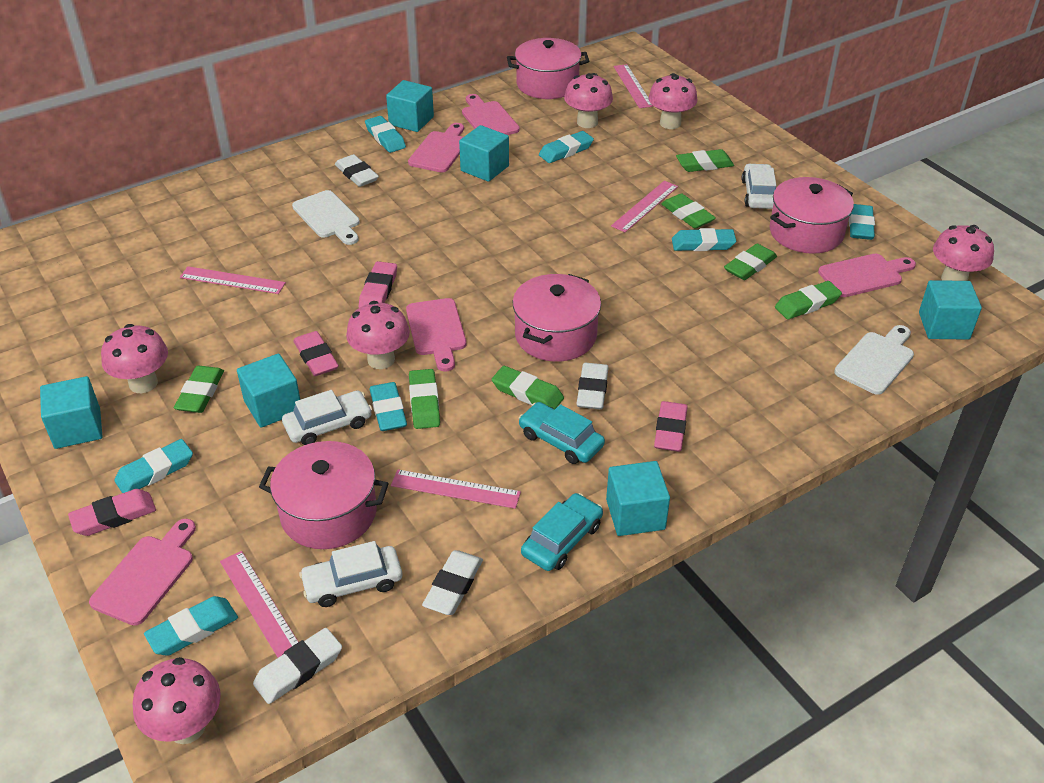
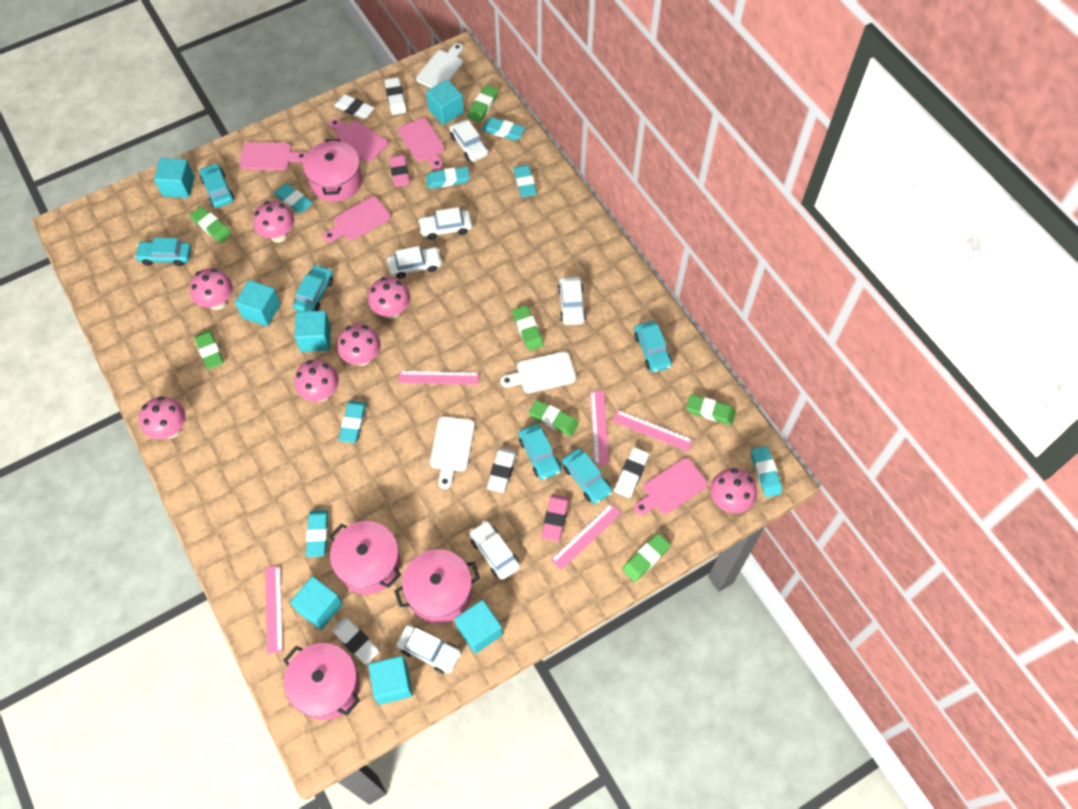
pink eraser: [68,489,156,536] [293,331,339,376] [359,261,397,308] [654,401,688,452] = 4 -> [389,155,410,187] [541,494,569,542] = 2
pink mushroom: [101,324,168,393] [133,657,221,744] [346,301,410,369] [564,73,613,128] [648,73,698,129] [933,225,994,281] = 6 -> [139,396,186,439] [189,268,233,310] [253,201,294,243] [294,359,339,402] [337,324,381,366] [368,277,410,319] [710,468,757,513] = 7
turquoise car: [519,402,605,464] [521,493,603,571] = 2 -> [135,238,191,266] [200,163,234,208] [293,265,333,312] [519,424,561,480] [562,448,613,504] [634,321,672,372] = 6
turquoise cube: [40,376,102,449] [237,354,300,428] [386,80,434,132] [459,125,509,182] [606,461,670,536] [919,280,982,340] = 6 -> [154,158,195,198] [235,280,281,326] [290,576,343,630] [294,311,331,352] [368,656,413,705] [426,79,464,125] [455,600,503,654] = 7
white car: [282,390,372,445] [299,541,402,607] [742,163,776,209] = 3 -> [387,246,442,279] [396,625,461,673] [418,207,472,240] [449,120,488,162] [469,521,520,580] [558,277,586,325] = 6
white cutting board: [292,190,360,245] [834,325,914,395] = 2 -> [416,43,463,88] [430,416,475,489] [501,351,576,393] = 3
white eraser: [253,628,342,704] [335,154,379,187] [422,550,483,615] [576,363,609,409] = 4 -> [332,617,379,664] [334,94,374,119] [385,77,406,115] [487,448,517,493] [614,447,649,498] = 5

